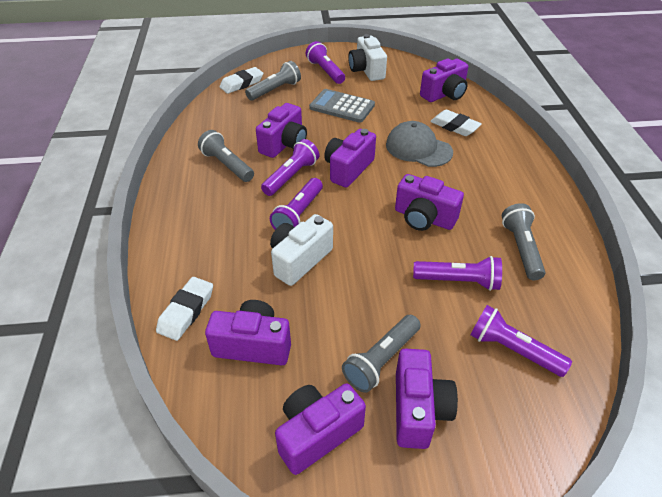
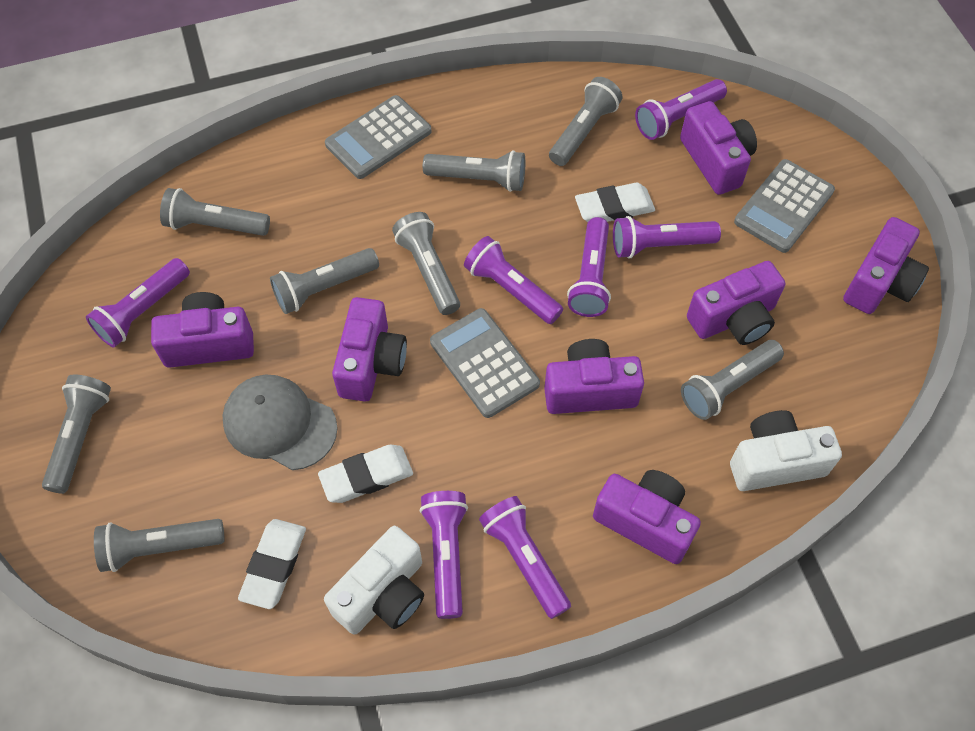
grey calculator: [309,89,375,123] = 1 -> [325,95,432,179] [430,308,540,418] [734,159,835,253] = 3
grey flashlight: [198,130,254,182] [245,61,301,100] [342,315,421,393] [502,203,546,280] = 4 -> [42,375,111,494] [94,519,225,572] [160,188,270,236] [270,248,379,314] [392,212,460,315] [423,150,525,192] [549,77,622,166] [681,340,784,420] = 8
purple flashlight: [261,139,319,196] [270,178,323,230] [306,41,345,84] [413,256,502,291] [470,305,572,377] = 5 -> [86,258,190,347] [420,491,468,619] [464,236,563,324] [479,496,571,619] [567,217,611,317] [613,216,721,259] [635,79,727,140] = 7

